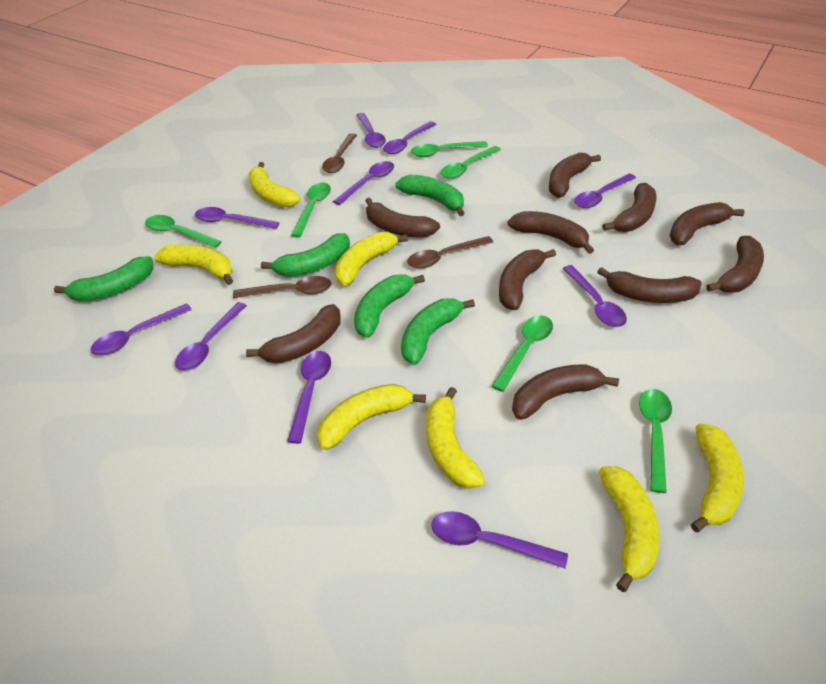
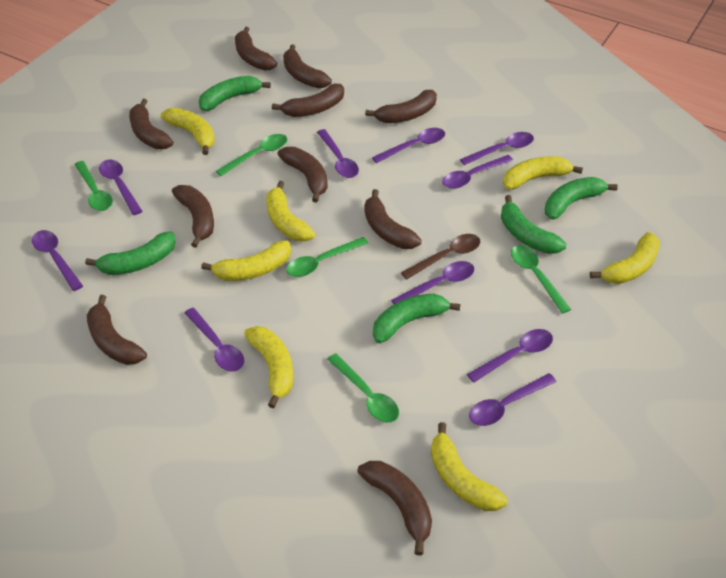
brown spoon: [233,276,332,298] [322,133,357,173] [407,236,493,269] = 3 -> [401,234,480,280] = 1
green spoon: [145,215,222,248] [291,183,331,237] [411,141,488,157] [441,146,501,179] [492,315,553,392] [639,389,672,493] = 6 -> [74,161,113,211] [216,134,287,176] [286,237,368,277] [327,353,399,423] [511,245,571,314] = 5

